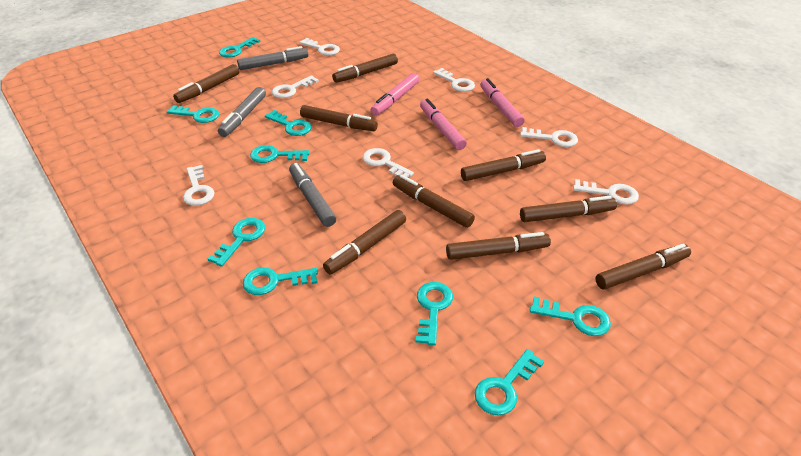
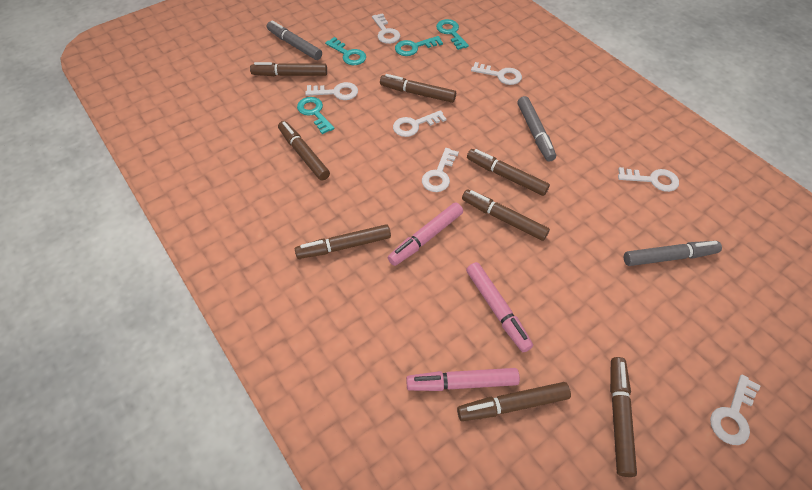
brown marker: [173,64,240,103] [300,105,378,131] [323,210,406,274] [332,54,398,83] [393,174,475,228] [446,232,551,260] [461,149,546,181] [520,196,617,222] [595,244,691,290] = 9 -> [250,62,327,76] [278,121,330,181] [295,224,391,259] [380,74,456,103] [457,382,571,421] [462,190,550,241] [467,149,550,196] [610,357,637,477] = 8
turquoise key: [167,105,219,123] [208,218,265,267] [219,37,260,58] [243,267,318,295] [250,145,310,163] [265,110,312,136] [416,282,453,346] [475,349,544,416] [530,296,611,336] = 9 -> [297,97,335,134] [325,37,366,65] [395,36,443,56] [436,19,469,50] = 4

